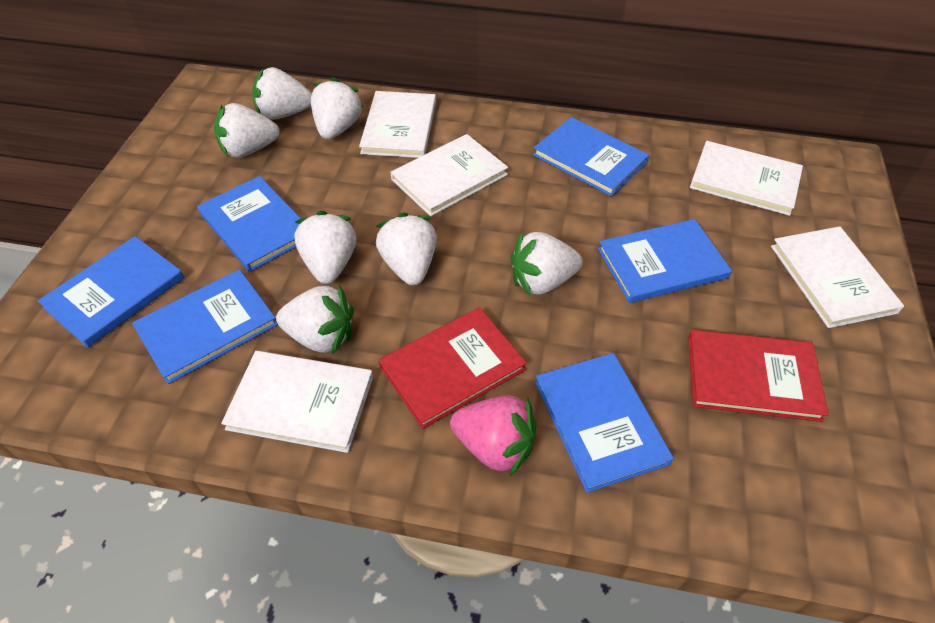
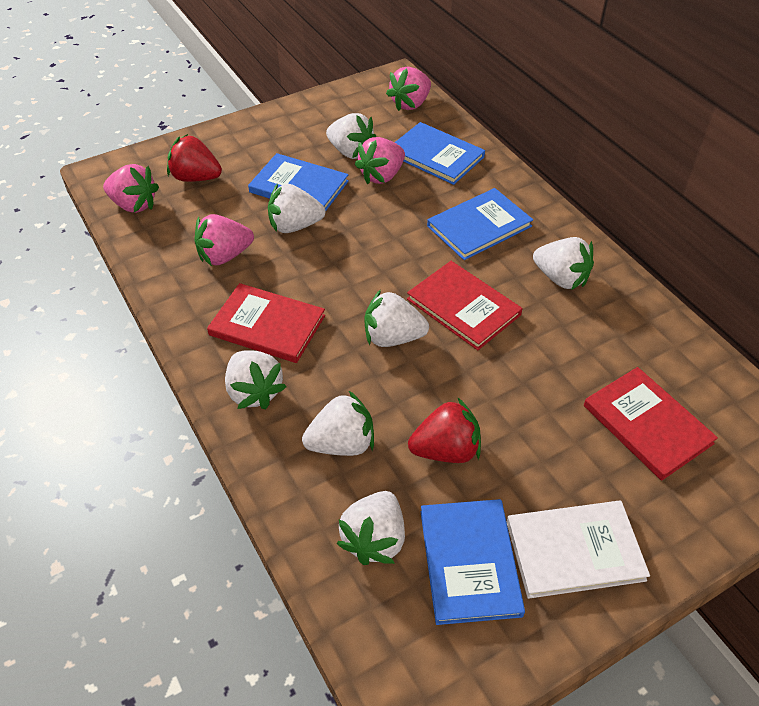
blue book: [38,236,184,348] [132,269,278,384] [197,176,301,272] [533,117,649,197] [535,353,674,493] [598,219,732,303] = 6 -> [248,153,349,212] [394,122,485,185] [421,499,525,625] [427,188,533,260] = 4
pink strawberry: [450,395,536,476] = 1 -> [103,164,159,213] [194,214,254,266] [355,137,405,184] [386,66,431,111] = 4
red book: [379,307,527,429] [688,330,829,422] = 2 -> [207,283,325,363] [407,261,523,350] [584,367,718,481] = 3
red strawberry: none = 0 -> [167,134,222,182] [408,397,481,463] = 2
white book: [221,351,373,453] [359,91,436,158] [391,134,508,216] [690,141,803,216] [771,226,904,328] = 5 -> [507,501,650,599] = 1

